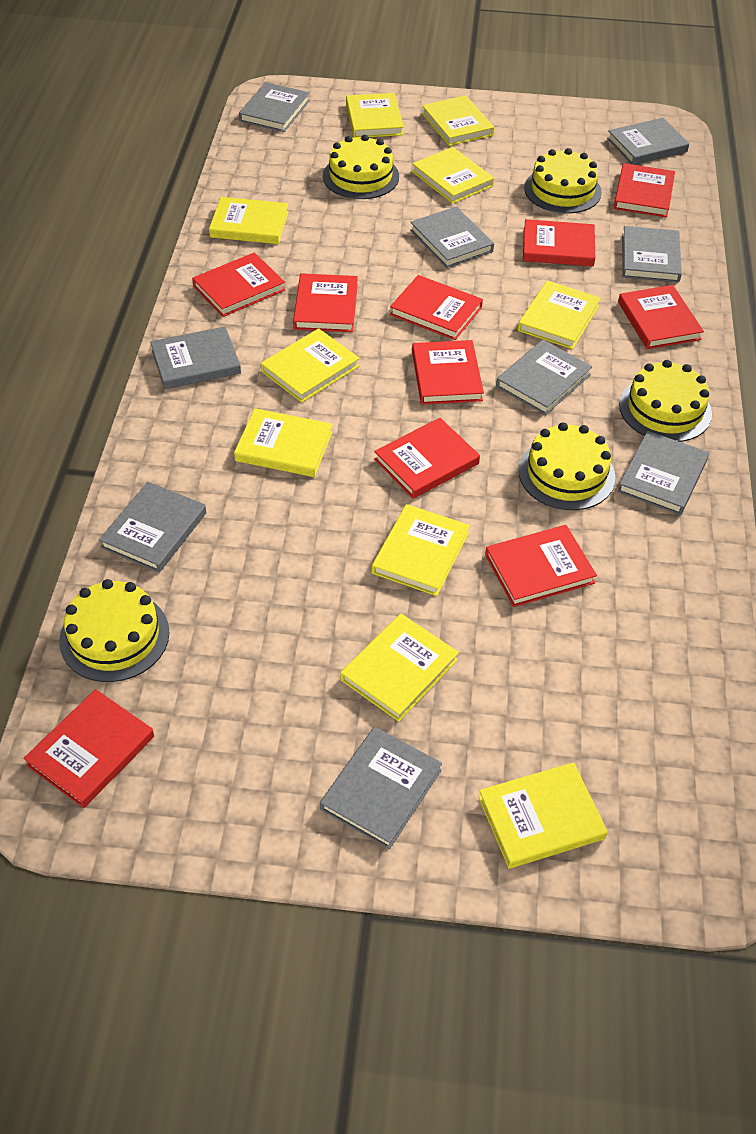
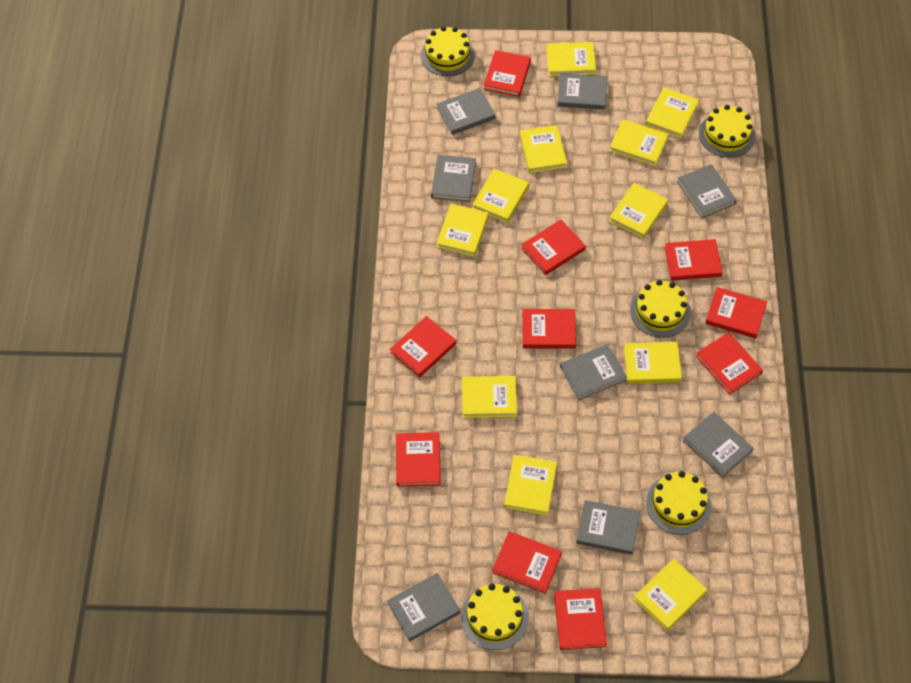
grey book: [99,482,206,573] [150,326,241,389] [239,82,310,132] [320,727,442,849] [410,206,494,268] [496,340,592,415] [607,118,690,165] [618,431,709,515] [622,226,682,283] = 9 -> [387,573,460,641] [431,155,476,202] [437,88,496,135] [557,73,607,110] [560,344,627,400] [576,500,640,555] [677,164,737,218] [683,412,754,478] = 8
yellow book: [209,197,289,244] [234,408,333,477] [261,328,359,403] [340,614,459,722] [346,93,404,138] [372,504,470,596] [412,147,494,204] [422,95,494,146] [478,762,608,869] [518,281,601,349] = 10 -> [436,204,489,257] [462,376,517,418] [472,169,529,223] [504,455,557,515] [520,125,567,173] [546,42,596,76] [609,119,668,166] [609,183,668,238] [624,342,682,384] [634,559,707,631] [645,87,699,138] = 11

